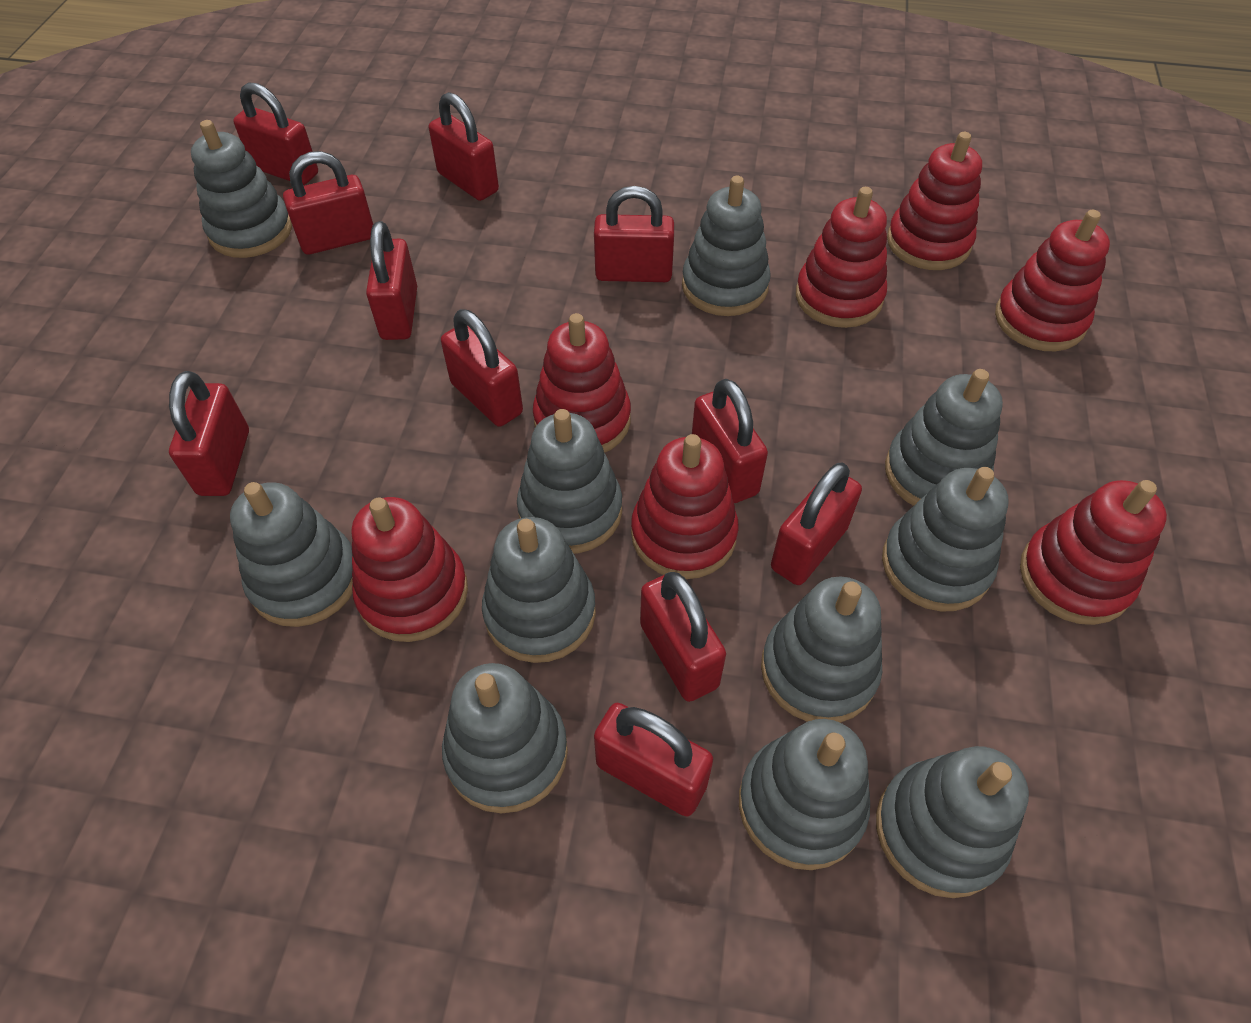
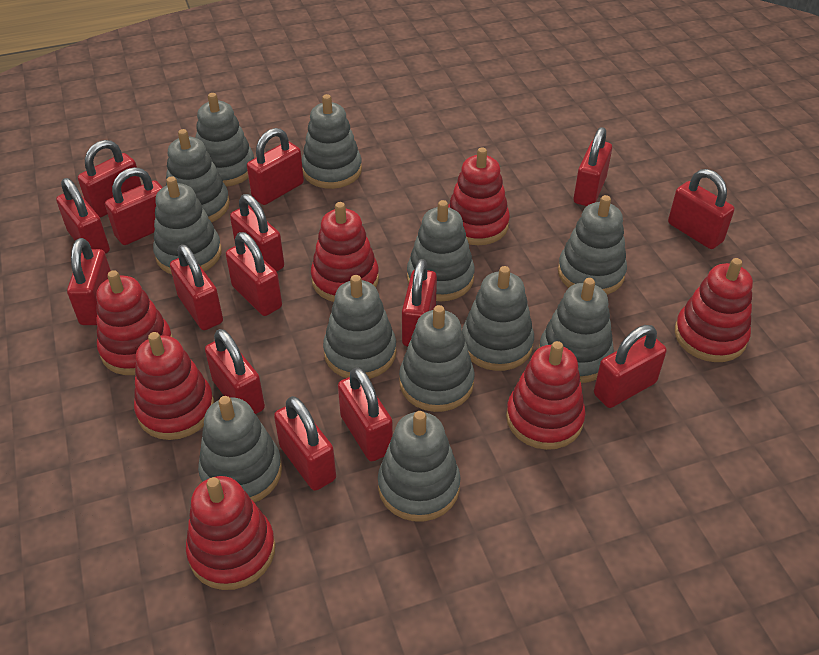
grey stacking toy: [191,120,292,258] [230,482,353,627] [442,663,568,813] [482,517,596,663] [517,409,622,554] [682,176,771,316] [739,719,870,870] [761,577,882,723] [876,746,1029,898] [882,467,1009,612] [885,369,1003,506] = 11 -> [153,176,222,274] [166,129,230,222] [196,93,254,187] [198,396,282,503] [302,94,362,189] [323,275,396,379] [378,411,461,522] [399,305,475,412] [407,200,475,301] [462,266,534,371] [539,278,614,383] [558,195,627,295] = 12
red padlock: [169,371,249,496] [233,82,318,185] [283,151,373,255] [366,221,417,340] [429,92,499,201] [441,309,523,427] [594,186,674,282] [594,703,713,816] [640,572,726,702] [692,379,768,503] [771,463,862,585] = 11 -> [56,178,110,254] [67,238,111,325] [78,140,142,218] [105,167,163,245] [170,244,223,330] [205,329,265,414] [226,232,282,316] [230,194,284,272] [247,128,304,205] [274,396,336,491] [338,367,393,461] [402,259,437,346] [574,127,612,206] [594,325,667,408] [668,169,734,249] = 15

